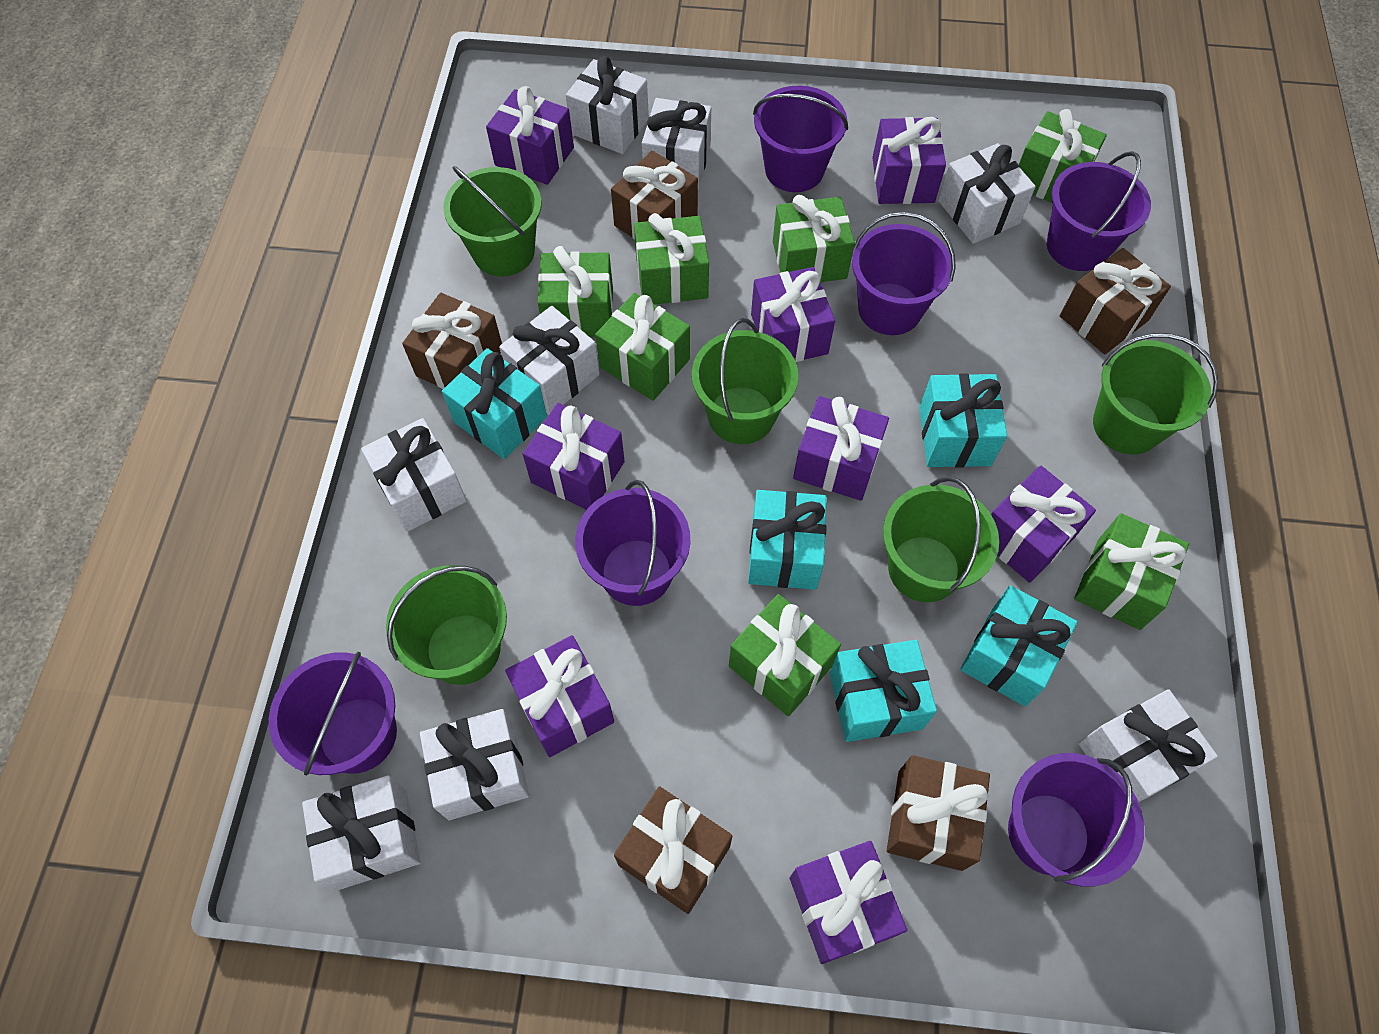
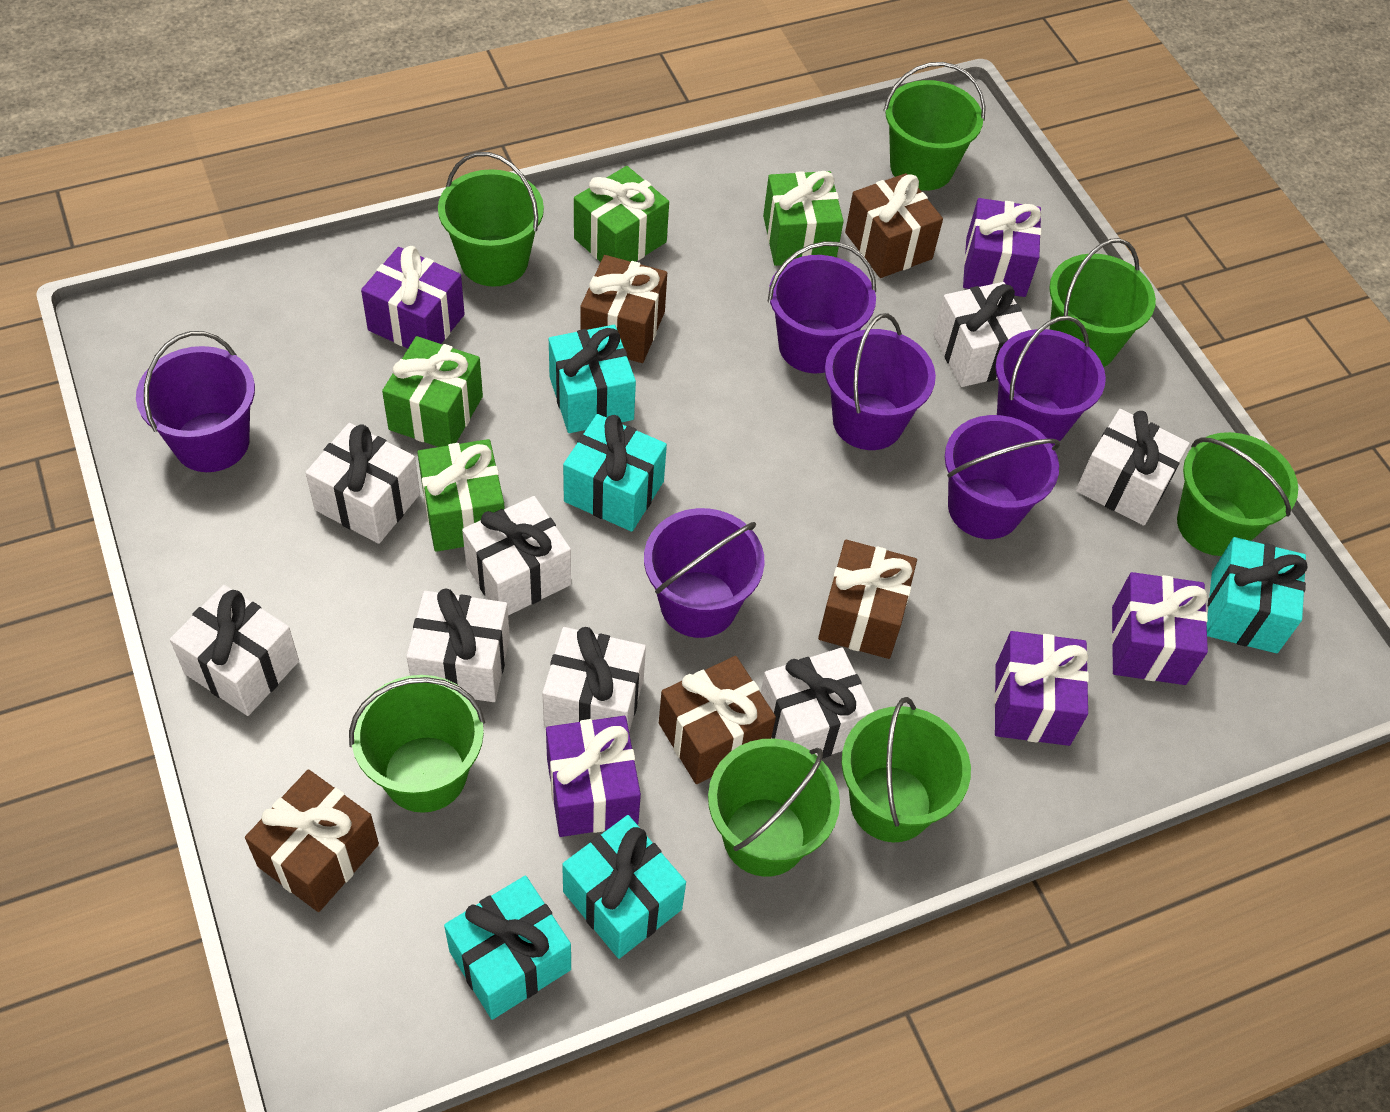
green bucket: [386,565,507,685] [443,166,542,277] [692,318,798,444] [883,477,999,602] [1093,333,1218,455] = 5 -> [349,675,485,813] [438,152,544,287] [708,739,840,877] [841,697,971,842] [883,62,986,191] [1049,238,1156,367] [1177,432,1298,556] = 7
green gift: [538,246,613,337] [595,293,690,401] [634,213,709,304] [729,594,841,716] [773,195,855,282] [1019,109,1107,203] [1074,513,1189,630] = 7 -> [382,336,483,447] [417,439,505,552] [574,166,669,262] [763,171,844,266] = 4
purple gift: [486,86,574,185] [505,635,614,757] [523,403,625,510] [751,267,835,362] [790,841,907,964] [793,396,889,501] [872,117,946,204] [991,466,1096,583] = 8 -> [361,246,465,348] [546,716,641,837] [963,198,1041,297] [994,631,1089,746] [1111,572,1208,685] = 5

